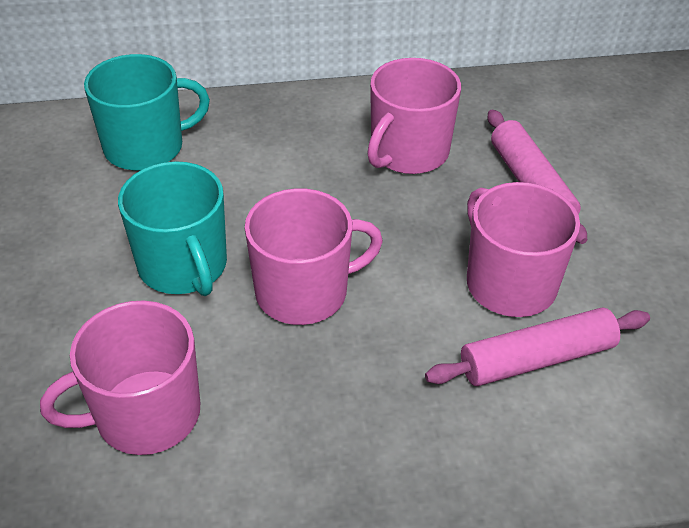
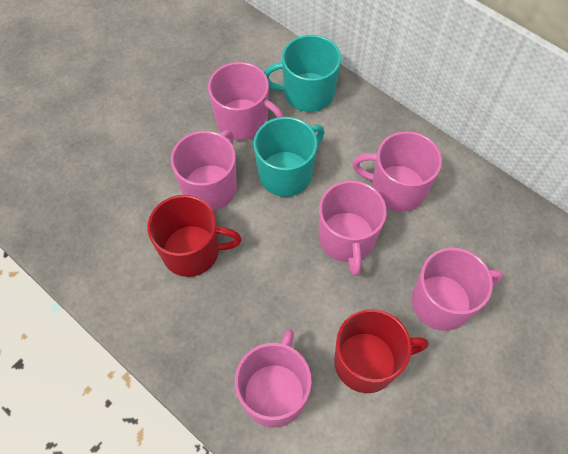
pink mug: [40,301,200,455] [245,188,383,325] [367,58,461,174] [467,182,580,317] = 4 -> [171,130,237,211] [208,62,284,140] [235,329,312,428] [319,180,387,276] [352,131,442,212] [412,248,503,331] = 6
pink rolling pin: [425,307,650,386] [488,110,587,244] = 2 -> none = 0
red mug: none = 0 -> [148,195,242,277] [334,309,429,393] = 2

